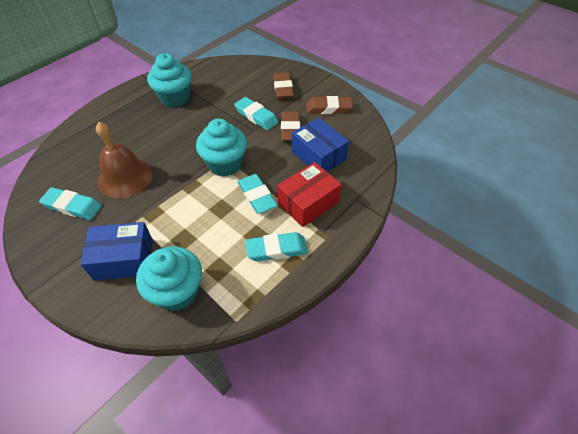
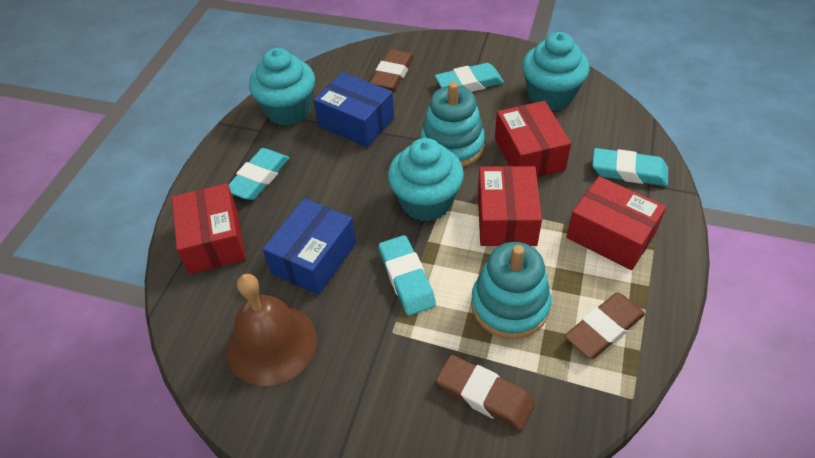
red box: [277,162,342,227] = 1 -> [172,183,246,274] [478,166,542,246] [495,101,571,177] [566,176,666,270] = 4
turquoise stacking toy: none = 0 -> [420,82,485,167] [471,242,551,339] = 2

